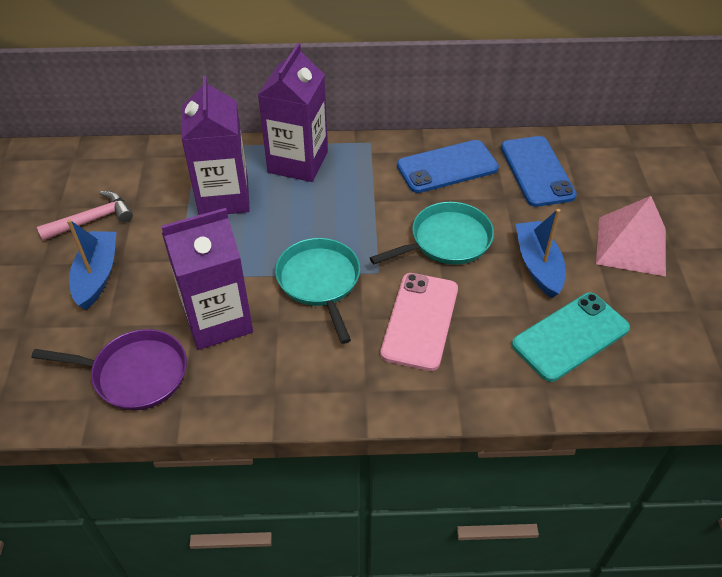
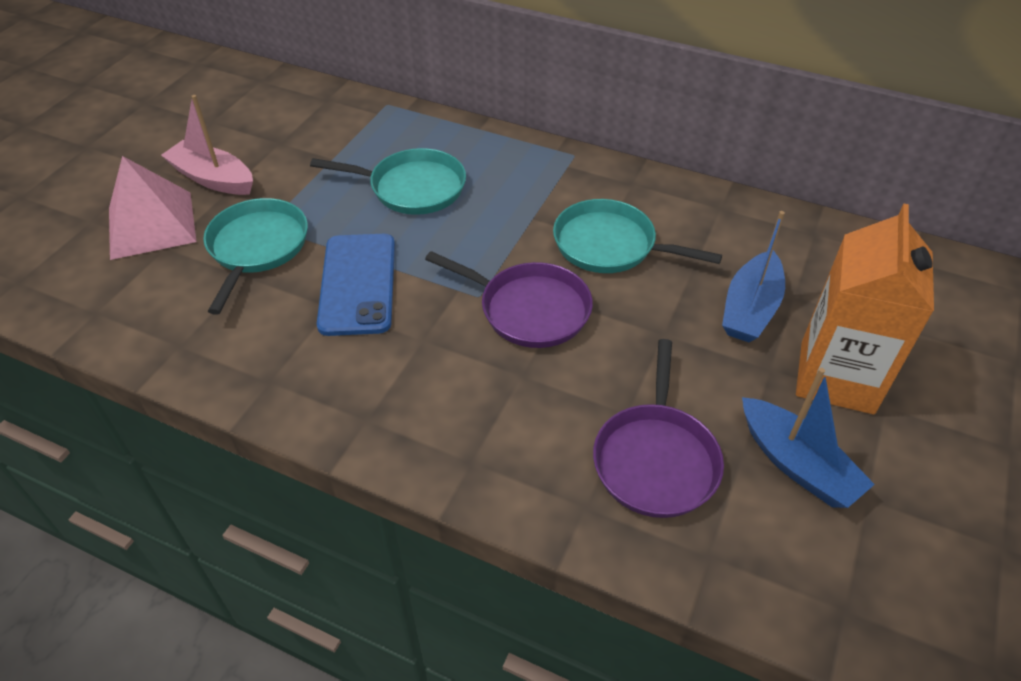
blue phone: [397,140,499,193] [501,136,577,207] = 2 -> [317,234,395,336] = 1
orange carton: none = 0 -> [796,203,934,414] = 1
pink boat: none = 0 -> [161,95,253,195] = 1
pink hammer: [37,191,133,241] = 1 -> none = 0
pink phone: [381,273,458,371] = 1 -> none = 0
purple carton: [161,208,253,350] [181,76,250,215] [258,43,328,182] = 3 -> none = 0
purple pan: [31,329,187,410] = 1 -> [425,251,593,348] [593,339,724,518] = 2
turquoise pan: [275,238,360,344] [370,202,494,265] = 2 -> [203,198,308,315] [310,148,466,215] [553,199,722,273] = 3
turquoise phone: [512,293,630,382] = 1 -> none = 0

